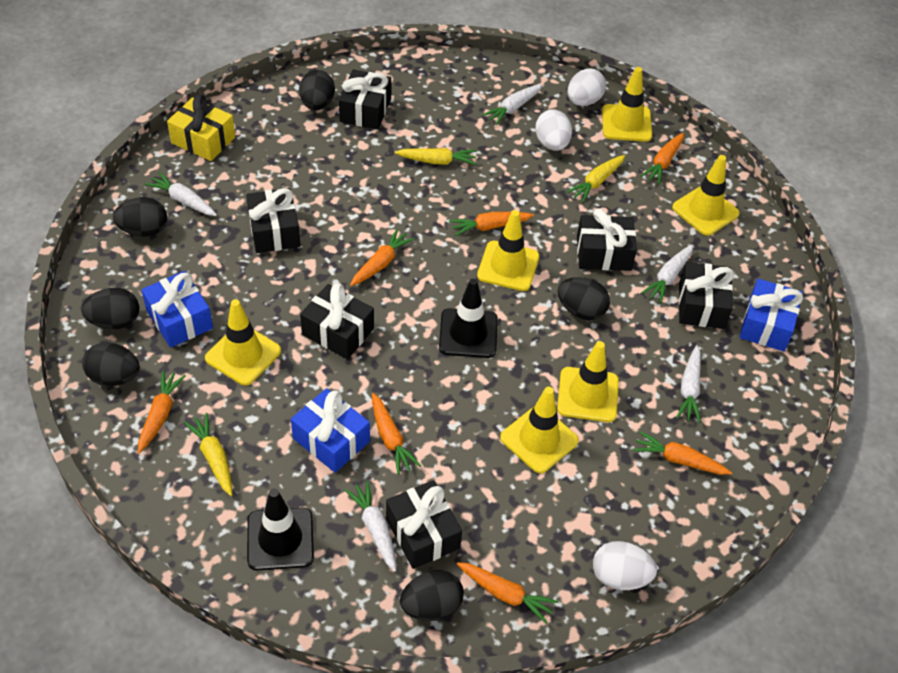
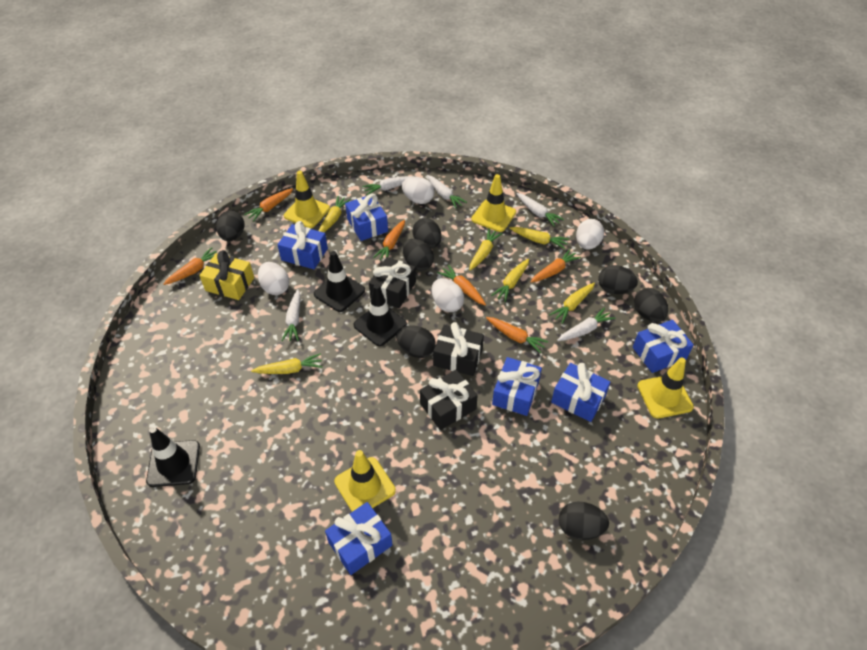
black egg: [81,288,139,329] [82,342,140,386] [113,197,167,237] [299,70,335,110] [400,570,464,621] [558,277,610,320] = 6 -> [216,210,244,241] [396,325,436,358] [403,239,434,271] [412,218,441,248] [559,501,609,540] [598,265,638,294] [634,288,668,322] = 7
black gift: [246,188,300,253] [300,283,374,359] [339,69,391,130] [386,480,462,569] [577,208,637,271] [679,262,734,329] = 6 -> [369,257,416,308] [420,370,478,430] [433,322,484,376] = 3
black traffic cone: [247,489,314,571] [439,278,498,358] = 2 -> [146,427,200,487] [314,251,365,312] [354,284,407,346] = 3
blue gift: [141,271,213,348] [291,388,370,473] [739,279,803,351] = 3 -> [277,221,328,269] [325,502,393,575] [345,194,388,241] [492,357,542,416] [551,363,611,422] [633,320,694,373] = 6
orange carrot: [138,371,186,453] [350,229,414,286] [372,393,421,475] [449,212,534,236] [457,562,558,624] [633,431,732,475] [640,133,684,184] = 7 -> [164,247,217,285] [244,188,293,222] [373,220,405,260] [437,265,486,306] [486,317,548,353] [531,249,581,283] = 6
white egg: [535,109,572,151] [567,68,606,106] [593,541,657,590] = 3 -> [258,262,289,295] [402,177,434,204] [432,278,464,312] [576,219,604,250] = 4
yellow carrot: [184,413,232,496] [395,148,476,165] [567,155,625,203] = 3 -> [251,353,322,374] [319,196,351,232] [469,228,503,270] [491,259,529,302] [510,227,569,249] [549,283,595,324] = 6
yellow traffic cone: [205,299,281,386] [477,210,539,291] [500,387,579,473] [557,341,619,422] [602,67,652,142] [672,155,740,236] = 6 -> [284,171,330,228] [334,450,396,512] [471,174,516,232] [637,357,694,418] = 4

